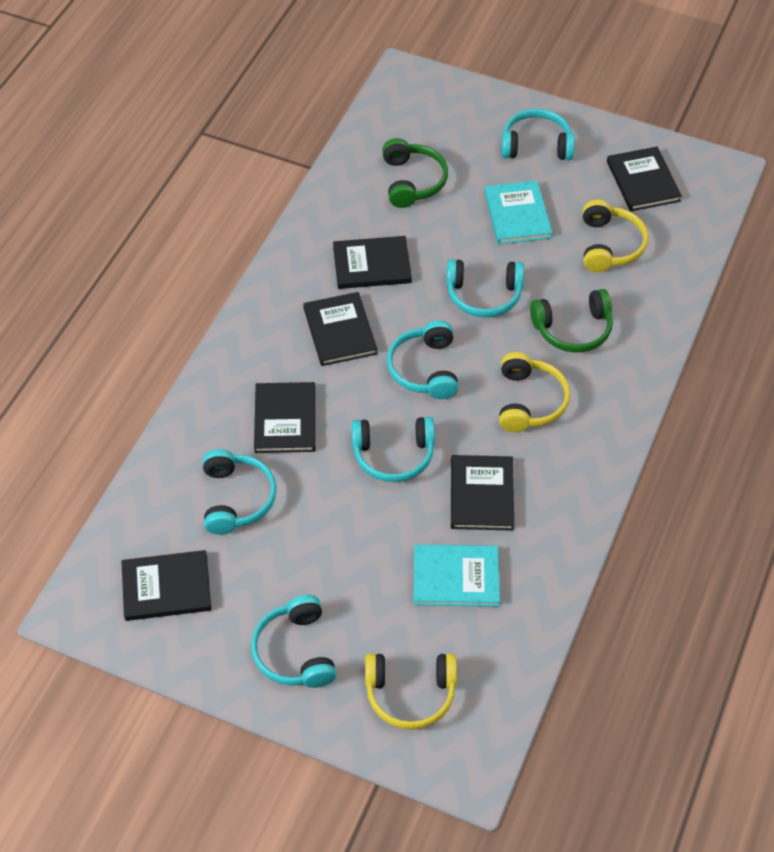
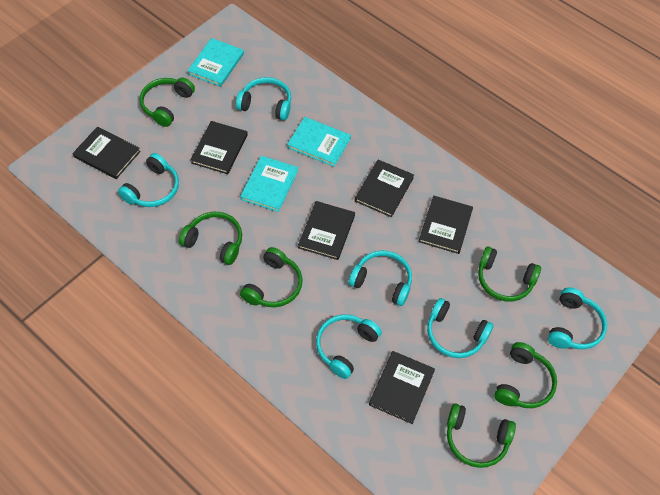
green headphones: [382,138,448,208] [530,289,613,353] = 2 -> [140,78,195,127] [179,212,242,265] [240,247,303,307] [447,403,516,468] [478,247,541,302] [494,342,557,408] = 6
turquoise book: [414,545,500,607] [484,180,552,245] = 2 -> [187,38,244,87] [240,156,298,212] [287,117,351,167] = 3
yellow headphones: [365,653,457,730] [499,352,570,432] [583,200,648,272] = 3 -> none = 0

